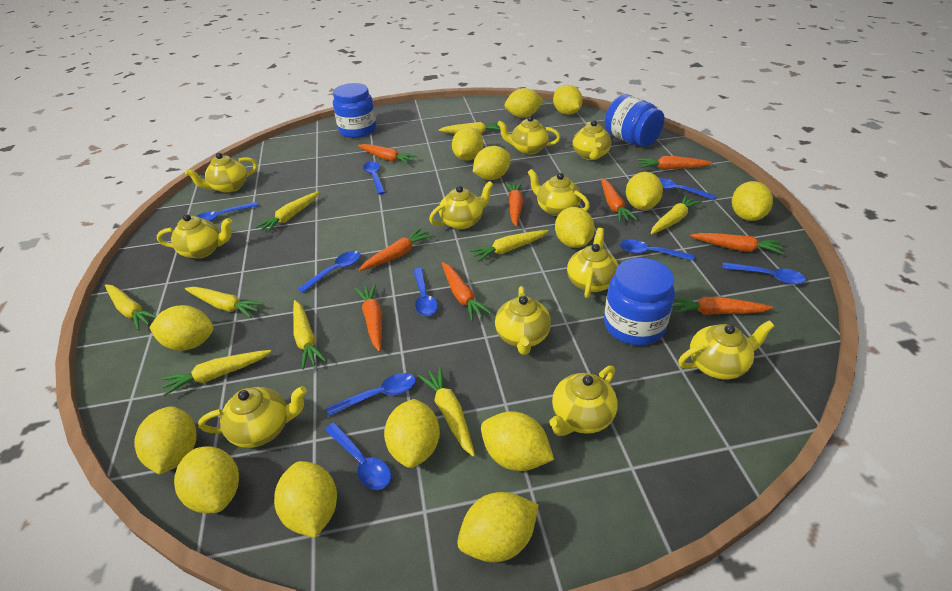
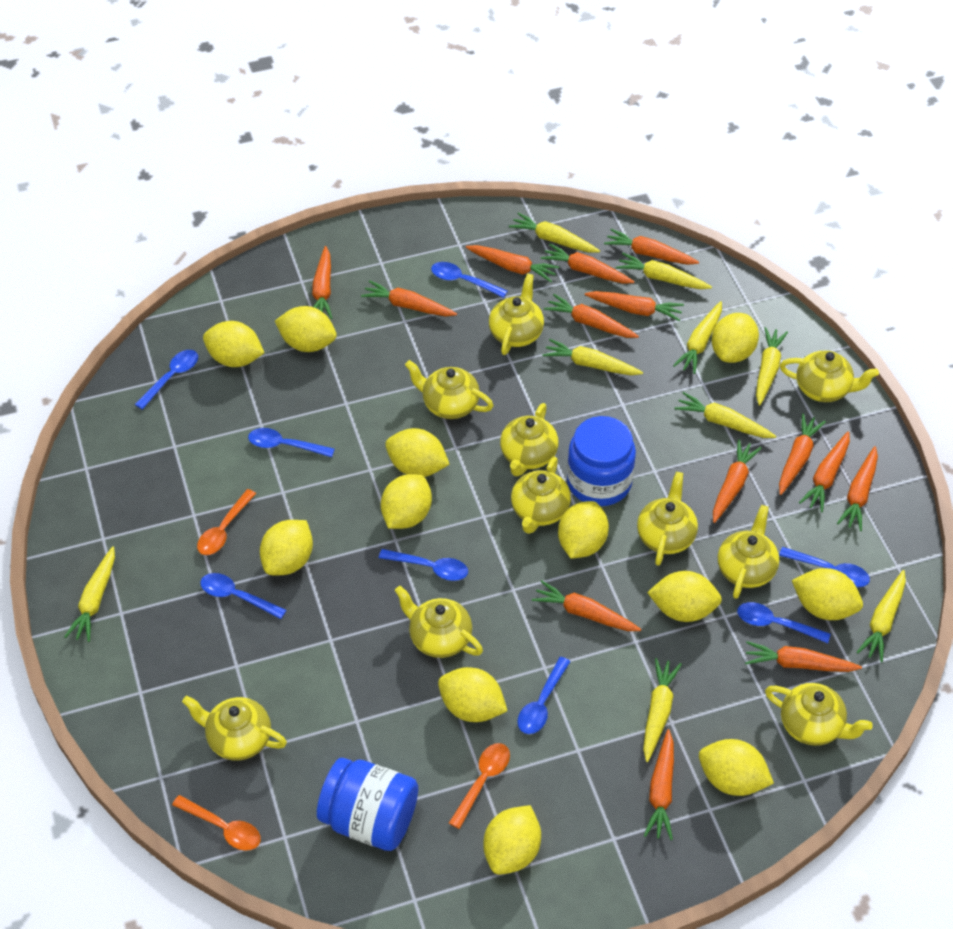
blue jar: [333,83,377,138] [604,258,675,345] [605,94,665,147] = 3 -> [317,758,418,851] [567,416,636,506] = 2
blue spoon: [197,202,258,222] [298,251,360,293] [325,423,391,490] [326,373,416,416] [363,161,385,194] [413,268,438,316] [620,240,694,261] [659,178,716,200] [722,262,806,285] = 9 -> [135,350,198,410] [200,573,286,619] [248,428,335,457] [379,549,468,581] [431,262,508,298] [517,657,571,734] [737,602,831,643] [779,547,870,587] = 8
orange carrot: [355,284,382,352] [358,144,417,164] [359,228,433,271] [442,262,492,321] [505,182,523,227] [601,178,637,222] [637,156,713,170] [673,297,773,315] [690,233,784,254] = 9 -> [312,246,332,319] [361,280,457,316] [466,245,559,282] [532,580,641,631] [541,244,634,284] [544,294,639,338] [585,291,684,321] [604,229,699,265] [644,729,674,840] [713,440,761,523] [745,641,862,672] [779,414,826,495] [799,431,850,512] [837,446,878,531] = 14
orange spoon: none = 0 -> [172,795,261,851] [197,489,256,555] [449,743,510,829] = 3
yellow lemon: [134,407,197,475] [149,305,214,351] [174,446,239,513] [274,461,337,538] [384,399,440,468] [452,127,483,161] [457,492,539,562] [473,146,511,180] [481,411,554,471] [505,88,543,118] [553,85,583,115] [555,207,595,248] [626,172,663,210] [732,181,773,221] = 14 -> [203,321,264,367] [260,520,313,575] [275,306,337,352] [381,474,432,529] [385,428,450,477] [438,667,507,722] [484,805,541,875] [558,501,609,558] [647,571,722,622] [699,739,774,796] [712,313,759,363] [792,568,863,620] = 12
yellow teapot: [157,214,232,259] [185,153,257,193] [198,386,307,448] [429,181,494,230] [495,286,551,355] [497,116,561,155] [528,169,590,216] [549,366,618,436] [567,228,618,298] [573,120,611,160] [678,320,774,379] = 11 -> [182,696,287,761] [394,586,483,658] [405,360,493,419] [489,273,544,355] [500,403,558,477] [511,457,571,534] [637,472,698,566] [718,505,779,599] [765,683,873,746] [780,351,879,402] = 10

